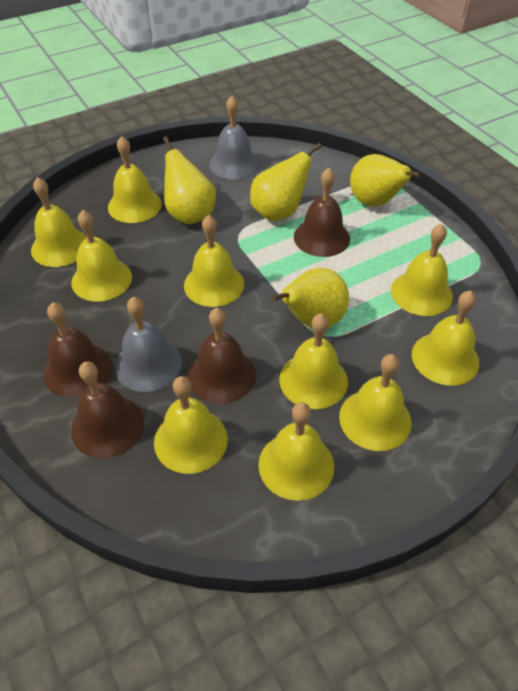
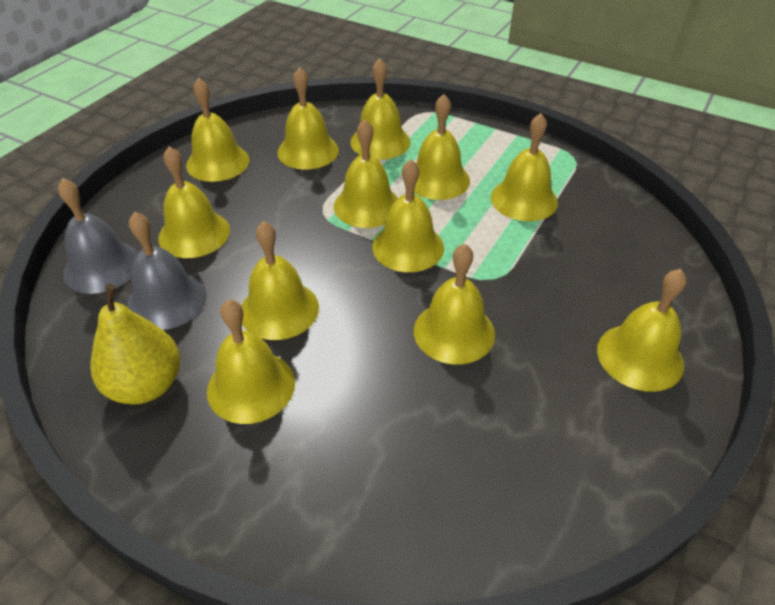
brown bell: [43,302,112,398] [71,361,144,458] [188,308,256,404] [294,168,350,257] = 4 -> none = 0
yellow bell: [31,177,87,267] [71,210,132,301] [108,136,162,223] [154,376,228,474] [184,215,244,307] [258,402,334,501] [279,313,348,409] [339,354,411,451] [391,224,453,316] [412,290,479,386] = 10 -> [158,146,230,258] [186,78,249,182] [207,299,295,424] [241,221,319,340] [277,67,339,170] [334,119,398,228] [351,58,411,160] [372,159,444,272] [414,94,470,200] [414,244,495,364] [491,113,558,221] [597,269,687,392] = 12
yellow pear: [163,136,216,224] [250,143,322,221] [271,268,349,328] [350,154,421,207] = 4 -> [90,284,180,405] = 1

